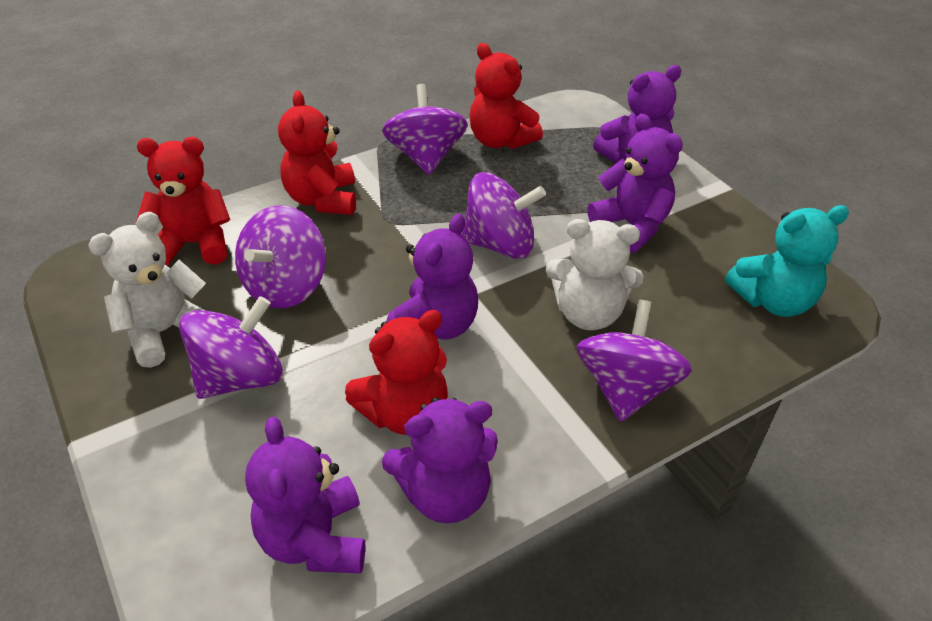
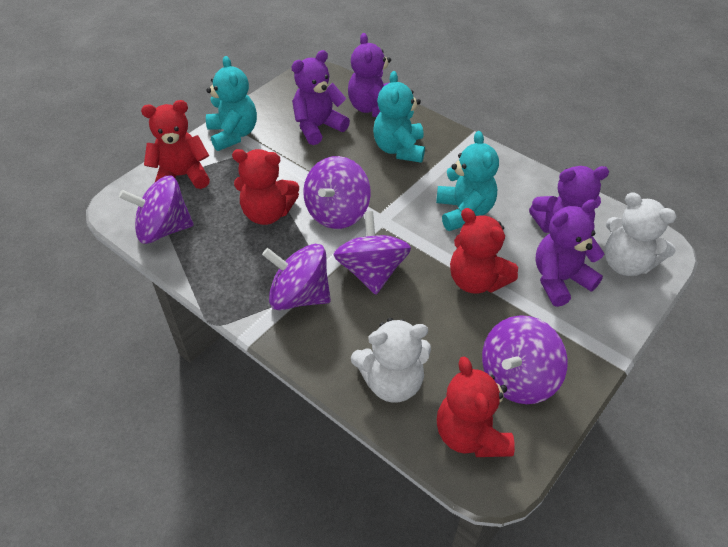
purple teddy bear: [245,417,365,573] [382,397,498,523] [386,214,478,339] [587,114,683,253] [593,65,681,163] = 5 -> [291,50,350,145] [348,33,391,117] [529,166,609,233] [535,199,604,307] = 4
turquoise teddy bear: [725,205,849,317] = 1 -> [206,56,257,151] [373,71,425,163] [436,131,499,231] = 3

